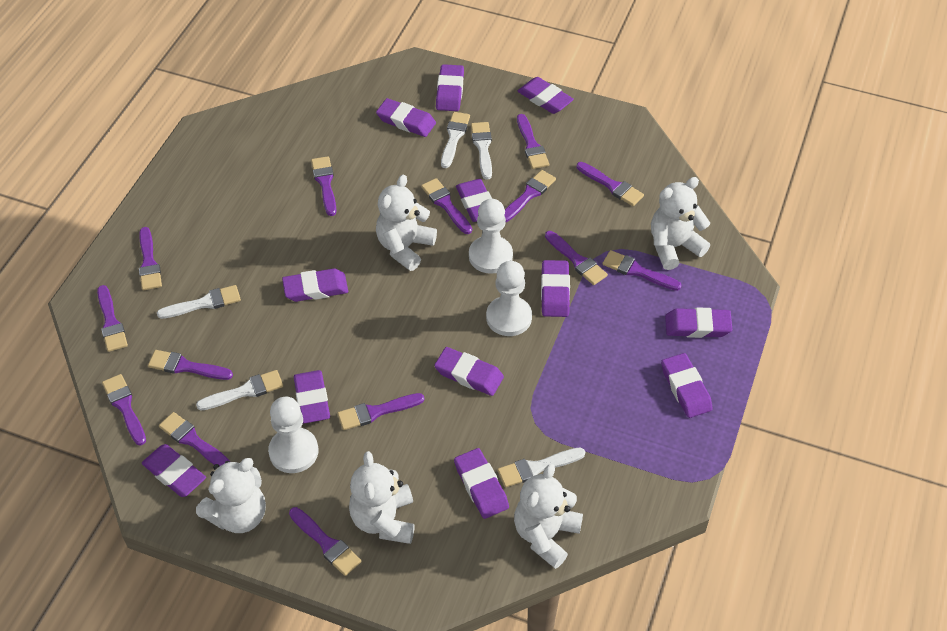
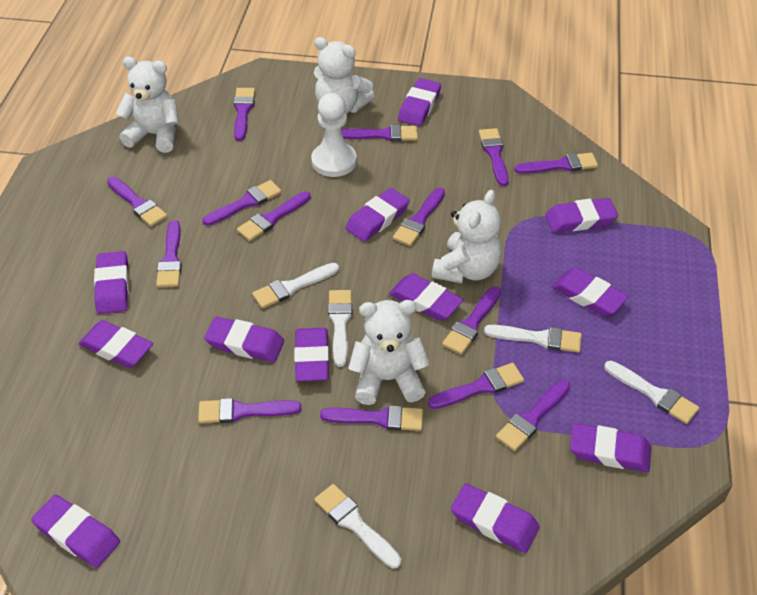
white pawn: [268,397,318,473] [469,199,513,274] [486,261,532,336] = 3 -> [311,93,357,177] = 1
white teddy bear: [196,458,266,533] [349,451,415,544] [376,175,437,271] [514,464,583,569] [651,177,710,270] = 5 -> [116,57,179,153] [314,37,374,114] [348,300,430,405] [432,190,501,283] = 4

